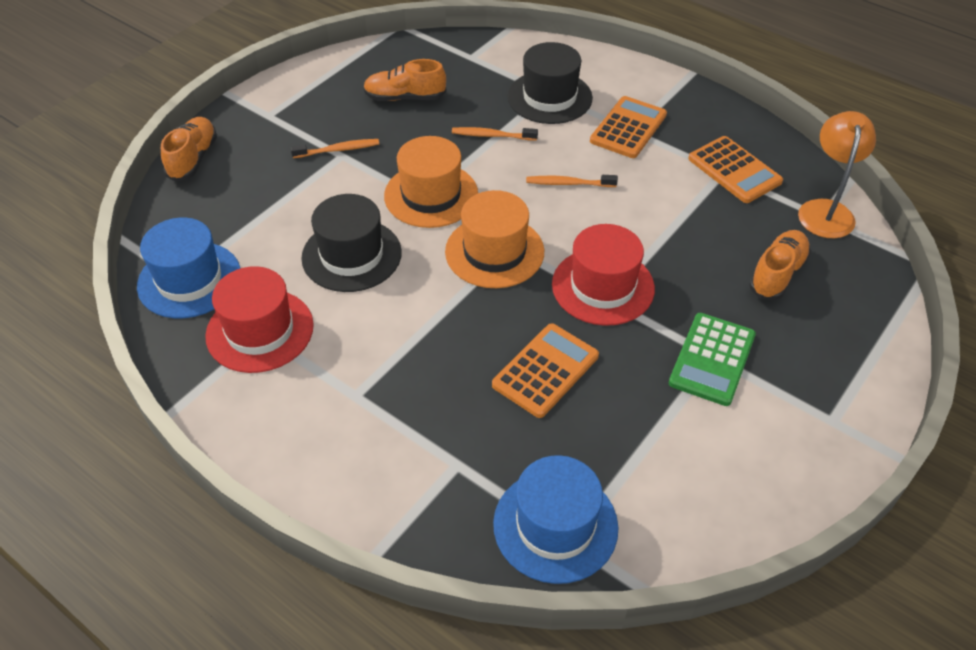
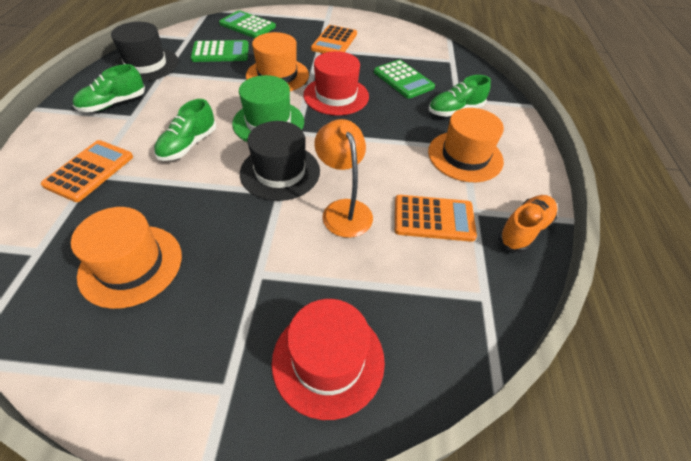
blue hat: [137,218,240,318] [493,455,619,584] = 2 -> none = 0
green calculator: [669,313,756,406] = 1 -> [191,40,249,62] [219,10,276,38] [374,60,435,99] = 3
green hat: none = 0 -> [232,75,304,142] = 1
green shoe: none = 0 -> [73,64,145,112] [154,99,216,161] [429,75,491,117] = 3
orange hat: [384,136,478,228] [445,190,544,288] = 2 -> [71,207,182,309] [246,32,309,91] [428,108,504,182] = 3
orange shoe: [161,117,217,182] [363,59,446,101] [749,230,811,300] = 3 -> [498,195,557,253] = 1
orange toothbrush: [290,139,379,158] [452,127,538,141] [526,175,618,187] = 3 -> none = 0

